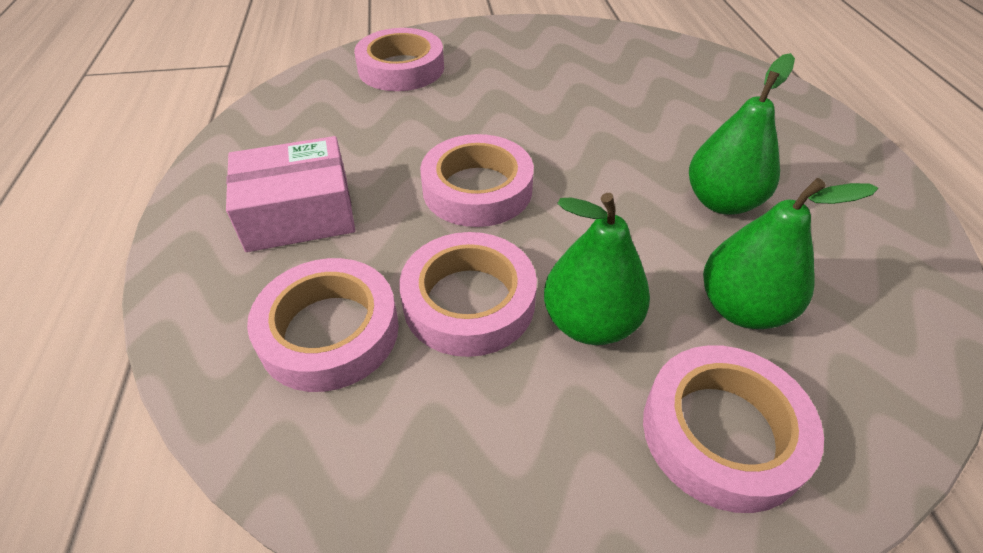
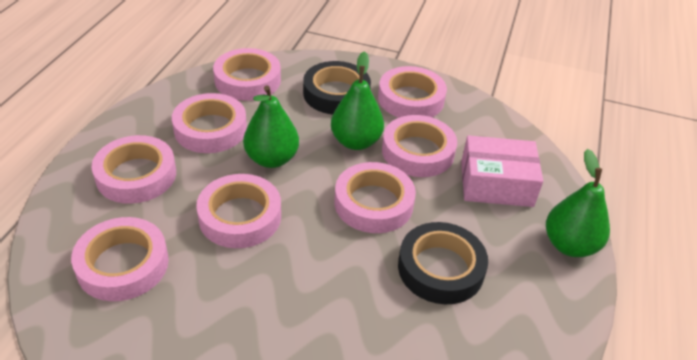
black tape: none = 0 -> [303,61,371,114] [398,222,488,304] = 2
pink tape: [247,258,399,392] [354,28,444,91] [399,232,537,357] [420,134,534,227] [643,345,824,513] = 5 -> [71,217,169,301] [91,135,176,204] [172,93,247,153] [196,174,281,248] [213,48,281,101] [335,162,416,233] [378,66,447,118] [382,115,457,177] = 8

